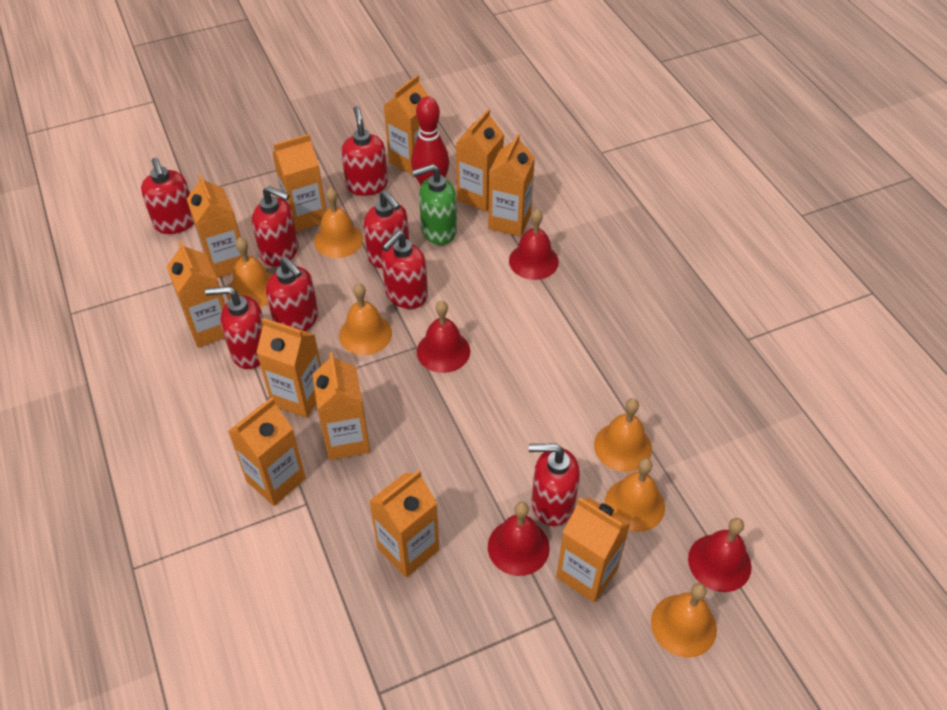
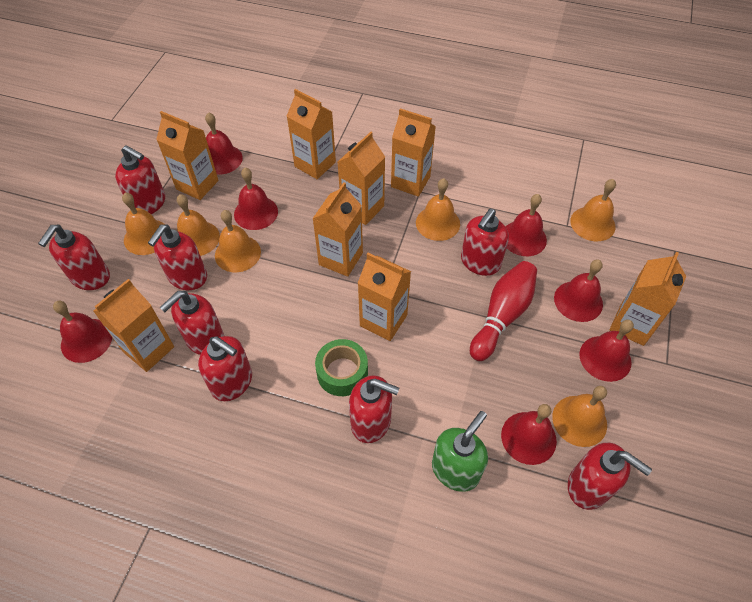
green tape: none = 0 -> [315,339,368,396] = 1
orange carton: [167,241,225,348] [187,174,242,278] [228,398,306,506] [256,318,321,418] [272,134,326,232] [312,352,370,460] [369,470,439,578] [383,75,429,175] [456,109,504,211] [488,133,535,237] [556,497,630,602] = 11 -> [93,279,174,372] [156,111,219,200] [287,89,336,179] [312,182,363,277] [338,132,385,225] [358,253,411,341] [391,108,436,197] [610,252,686,346] = 8
red bell: [417,301,470,373] [488,502,550,576] [509,209,559,280] [688,518,752,592] = 4 -> [53,301,112,363] [205,112,243,175] [234,168,278,230] [501,404,557,465] [506,194,547,256] [554,260,603,322] [579,319,634,382] = 7

